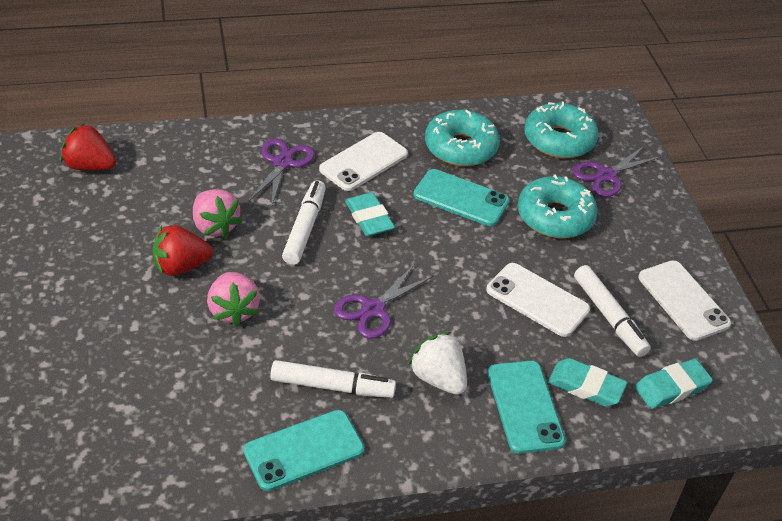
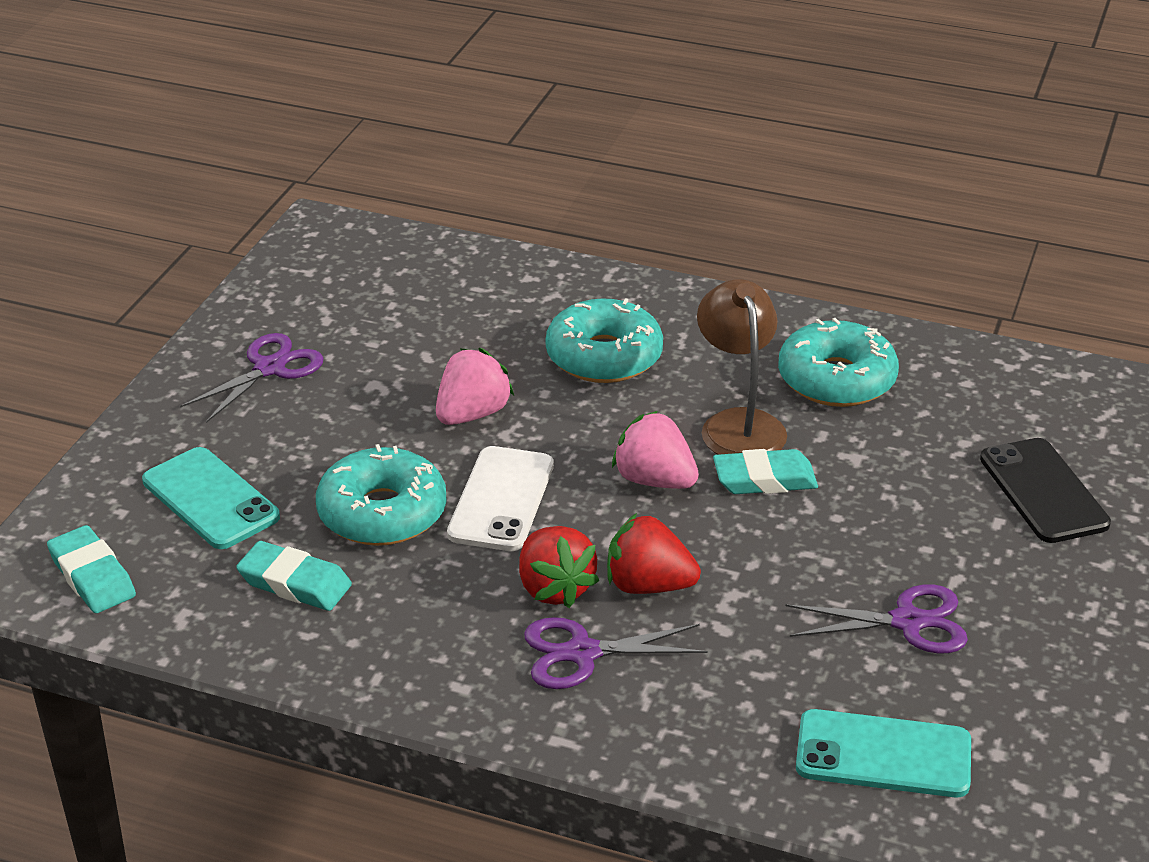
black phone: none = 0 -> [980,438,1111,543] = 1
brown lamp: none = 0 -> [697,279,787,455] = 1
turquoise phone: [243,410,364,491] [413,169,510,226] [487,361,566,454] = 3 -> [142,447,280,549] [796,709,971,797] = 2
white marker: [270,360,396,398] [282,180,326,265] [574,265,651,357] = 3 -> none = 0
white phone: [319,132,408,191] [486,263,590,337] [638,261,731,341] = 3 -> [447,446,554,551] = 1
white strawberry: [409,332,467,395] = 1 -> none = 0

